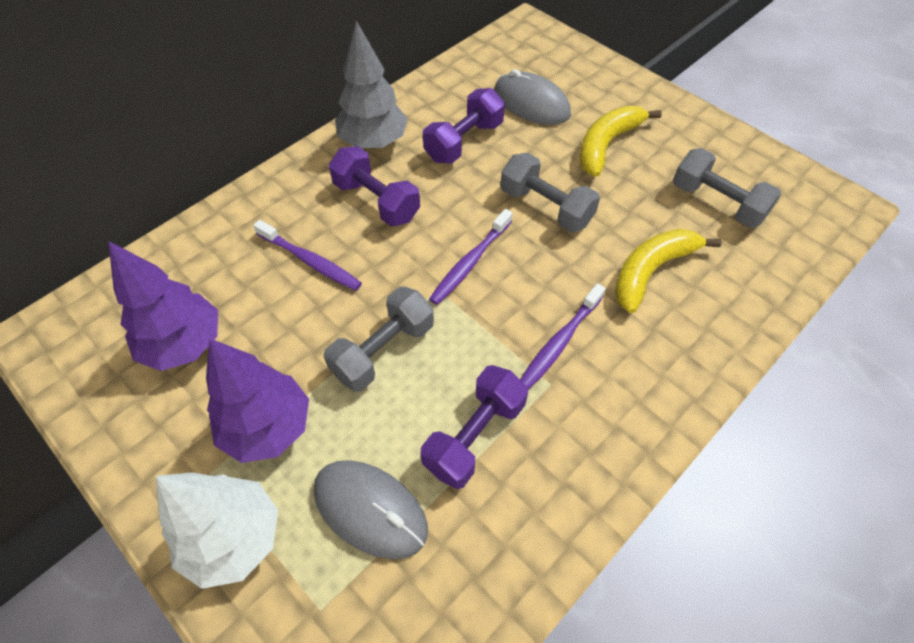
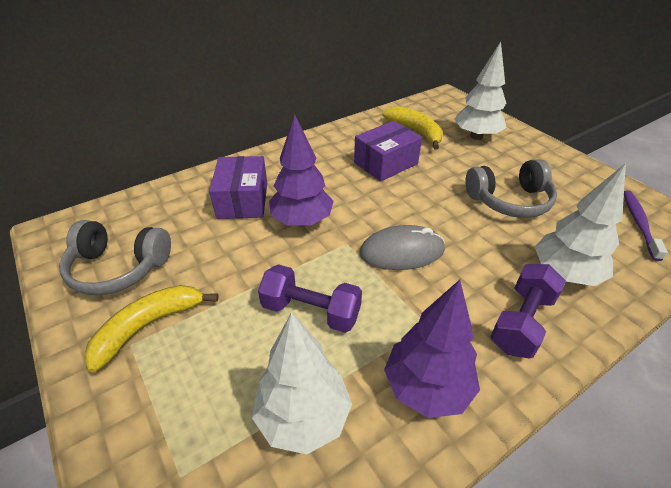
grey dumbbell: [324,287,434,392] [501,152,600,232] [673,148,781,228] = 3 -> none = 0
grey headphones: none = 0 -> [59,220,171,295] [465,159,557,218] = 2
grey mouse: [314,460,428,559] [494,69,571,125] = 2 -> [360,225,445,270] = 1
grey tree: [335,21,408,149] = 1 -> none = 0
purple box: none = 0 -> [209,156,267,219] [354,121,422,182] = 2
purple dumbbell: [329,146,420,226] [421,365,528,489] [423,88,505,164] = 3 -> [258,264,362,333] [490,264,566,358] = 2
purple toothbrush: [253,220,362,291] [429,209,513,305] [520,283,606,390] = 3 -> [624,190,668,261] = 1
white tree: [156,472,278,589] = 1 -> [252,312,352,454] [454,42,507,140] [535,163,626,286] = 3

